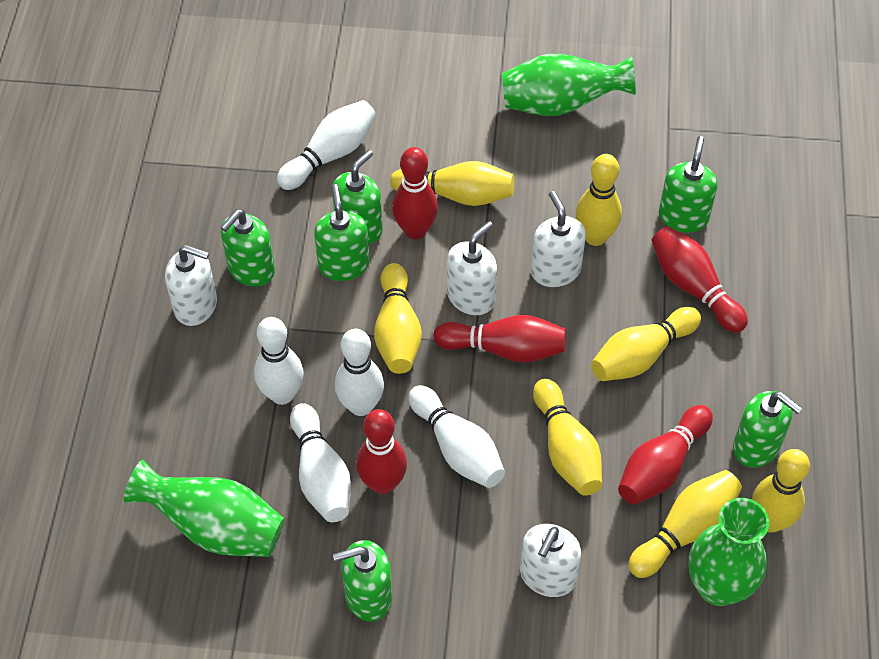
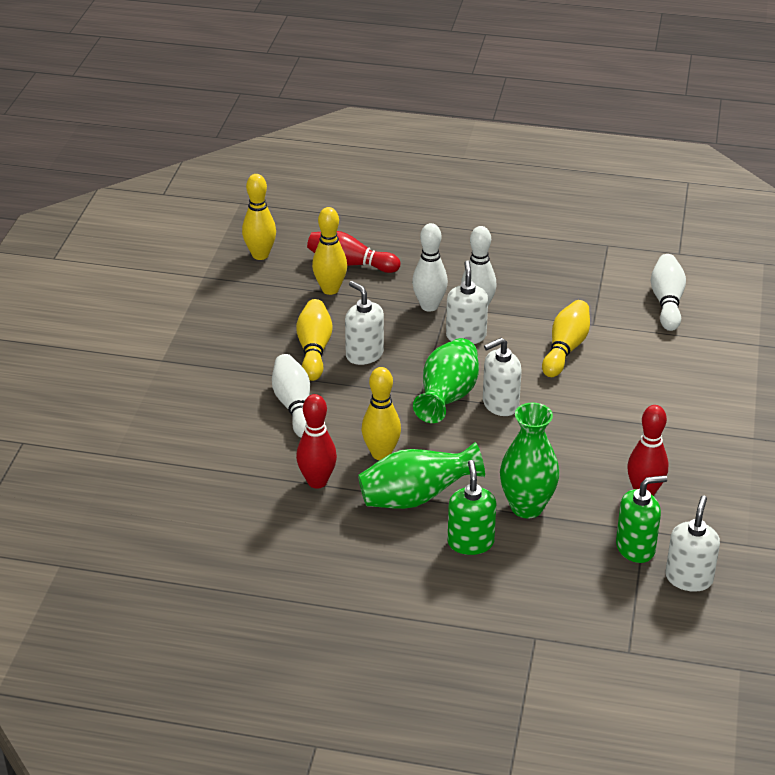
green soap dispenser: [220,209,275,286] [314,184,370,281] [332,150,383,244] [333,540,393,622] [659,136,717,232] [733,391,802,468] = 6 -> [448,460,496,555] [616,475,667,563] = 2
red bowling pin: [356,409,407,494] [392,147,438,239] [433,315,566,363] [618,405,713,504] [651,226,748,333] = 5 -> [296,394,337,489] [307,231,400,273] [627,405,668,496] = 3
white bowling pin: [254,317,304,405] [277,100,376,190] [290,403,351,522] [335,329,384,416] [408,385,505,488] = 5 -> [272,354,310,438] [412,223,448,312] [461,226,497,306] [651,254,686,331] = 4
yellow bowling pin: [374,263,422,374] [390,161,514,206] [533,379,602,496] [576,154,622,246] [591,307,701,381] [628,470,742,578] [752,449,810,533] = 7 -> [242,174,276,260] [296,299,333,381] [312,207,347,295] [362,367,401,460] [542,300,590,377] = 5

